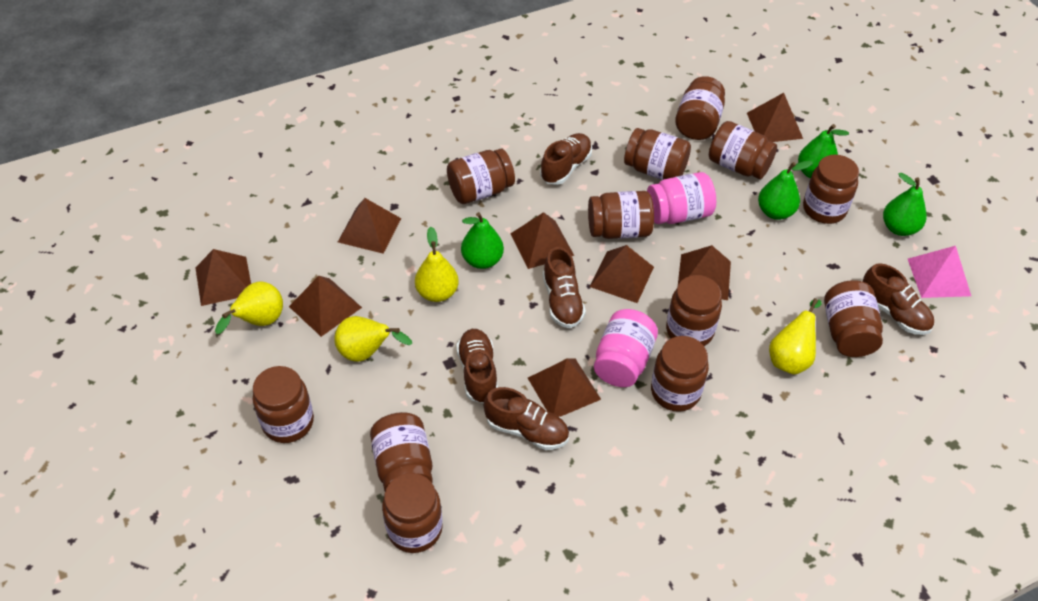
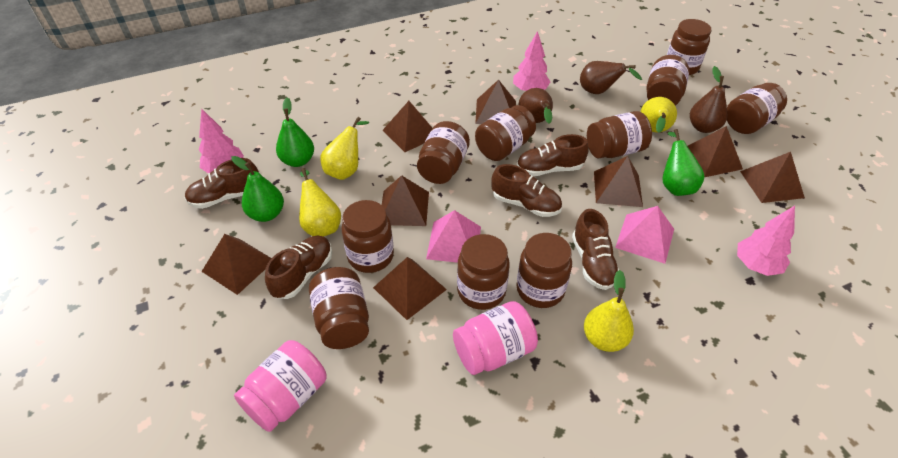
brown jar: [252,366,314,443] [370,412,433,491] [382,473,443,553] [447,149,515,204] [588,191,654,239] [624,128,691,180] [651,336,709,412] [666,275,722,346] [675,76,725,140] [709,121,777,179] [803,155,859,224] [824,280,883,357] = 12 -> [309,267,369,349] [341,200,394,273] [417,121,470,184] [457,234,510,310] [475,105,536,161] [516,233,572,308] [587,111,652,159] [647,55,689,106] [667,19,711,75] [727,83,787,134] = 10
brown pear: none = 0 -> [518,88,553,124] [580,61,642,94] [690,66,727,133] = 3
green pear: [461,212,504,269] [758,161,813,220] [798,124,849,179] [883,173,926,236] = 4 -> [231,156,284,222] [276,98,314,167] [662,129,705,196] = 3
pink pyramid: [908,246,971,298] = 1 -> [426,210,481,263] [615,206,674,264] = 2
pink tree: none = 0 -> [199,108,244,173] [513,31,550,91] [737,206,795,276] = 3

